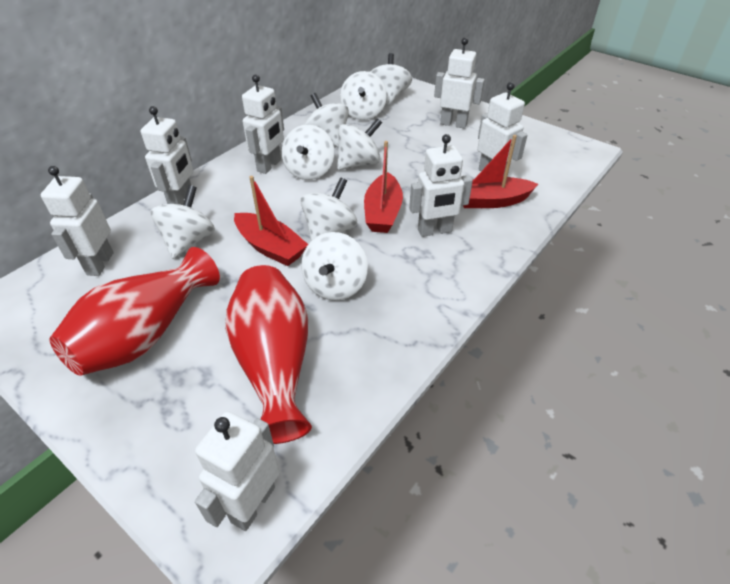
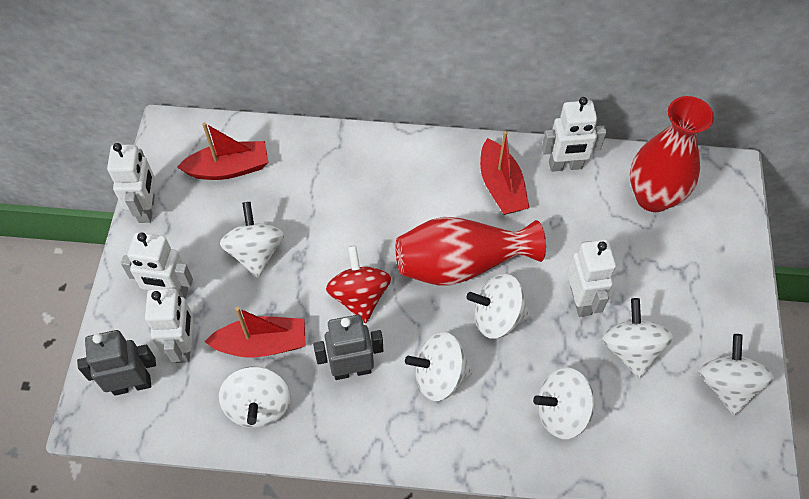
grey robot: none = 0 -> [77,330,156,396] [313,315,383,380] = 2
red spinning top: none = 0 -> [326,245,391,323] = 1
white robot: [41,166,113,276] [140,106,193,205] [195,411,280,531] [242,74,284,174] [409,134,473,237] [434,38,485,129] [477,82,528,177] = 7 -> [107,143,155,223] [121,232,193,299] [145,287,193,363] [542,97,607,172] [567,240,616,317] = 5
white spinning top: [150,185,215,259] [282,124,334,180] [301,177,357,241] [301,232,368,301] [304,93,349,147] [337,118,382,170] [340,71,387,120] [370,53,412,106] = 8 -> [219,366,290,428] [220,202,284,278] [405,332,472,401] [467,274,530,339] [533,367,595,439] [603,298,673,379] [699,334,774,416] = 7

